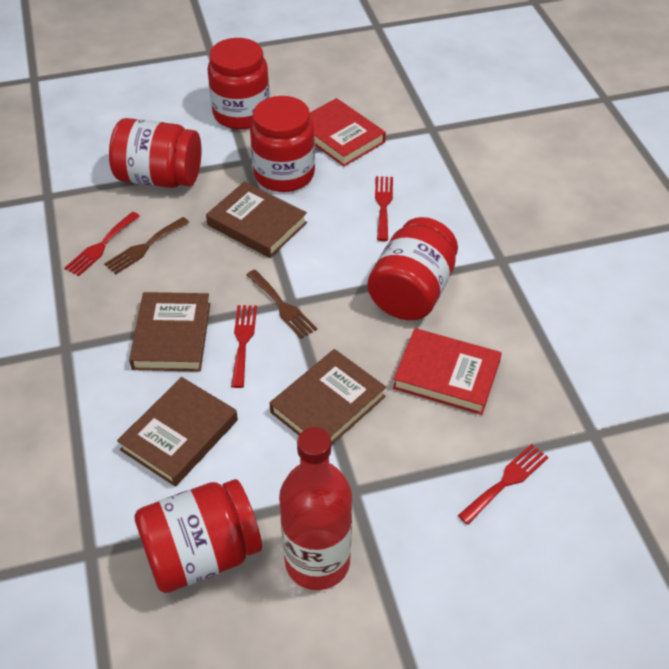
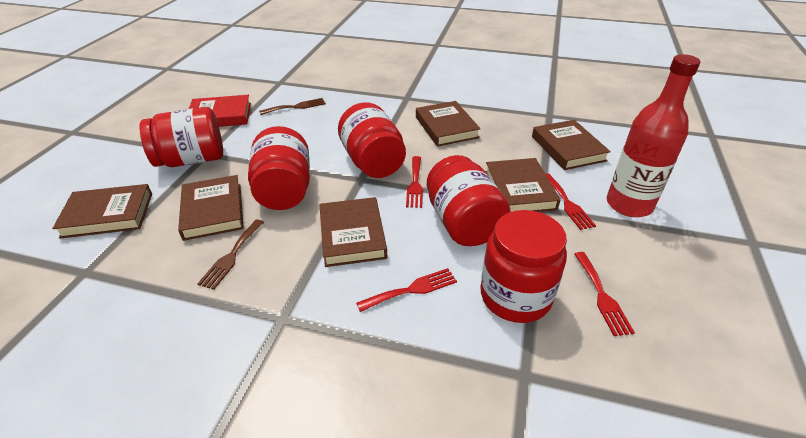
brown book: [117,377,238,487] [129,292,210,372] [206,181,307,258] [270,349,386,445] = 4 -> [52,184,152,239] [178,175,244,241] [319,197,387,267] [416,101,481,147] [485,158,560,212] [532,120,611,170] = 6
red book: [310,98,386,167] [393,328,502,415] = 2 -> [189,95,251,127] = 1

